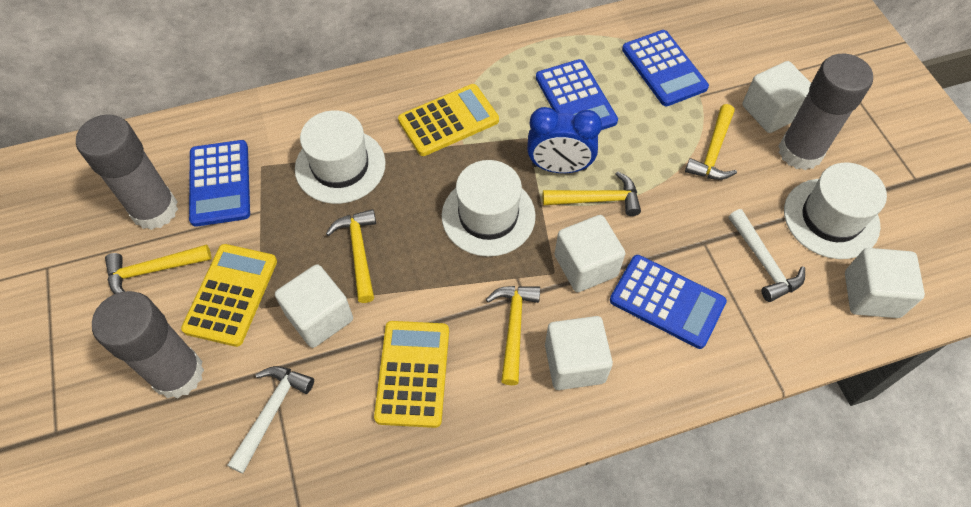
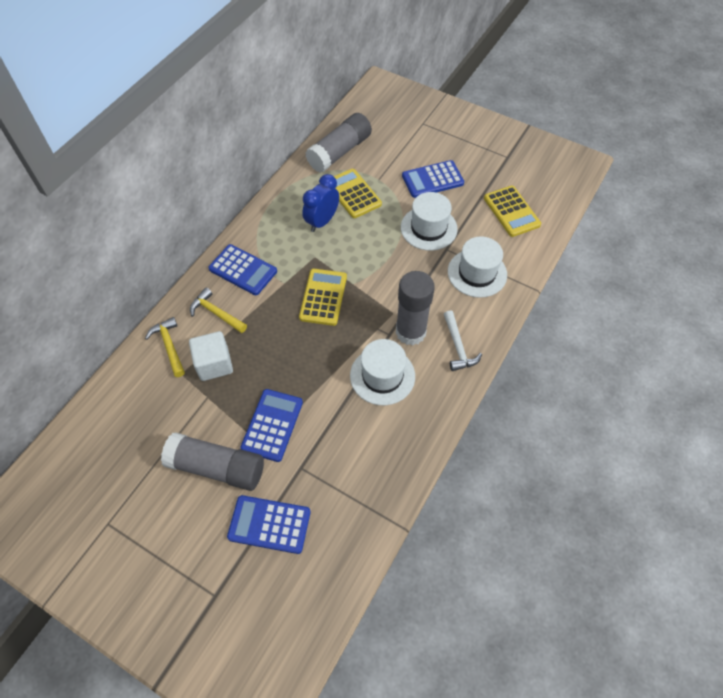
white cube: [275,264,353,348] [545,316,613,390] [555,215,625,292] [742,61,811,133] [845,248,925,318] = 5 -> [189,331,233,381] = 1
white hammer: [227,366,314,474] [729,209,805,302] = 2 -> [444,310,482,371] = 1
yellow hammer: [105,244,211,294] [326,209,376,303] [486,286,540,385] [543,171,641,216] [685,104,737,180] = 5 -> [145,317,185,377] [190,288,247,333] = 2

